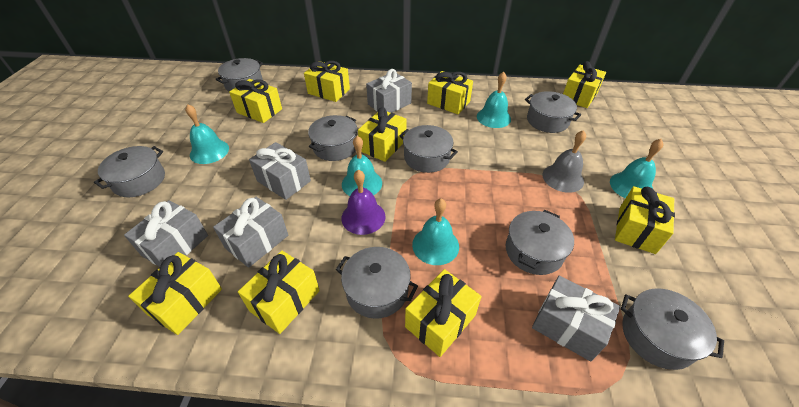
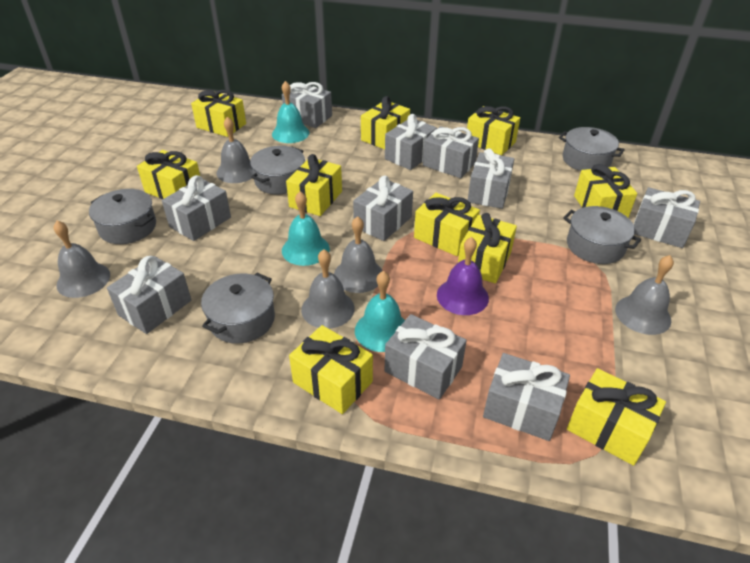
grey bell: [543,130,586,193] = 1 -> [53,221,110,298] [216,117,253,183] [301,249,355,329] [334,216,382,293] [615,255,674,335] = 5
grey gift: [124,200,208,267] [213,197,288,268] [249,142,311,200] [366,69,412,113] [532,276,620,362] = 5 -> [107,256,191,334] [162,175,231,241] [282,82,332,128] [353,176,413,241] [385,114,437,170] [385,314,467,400] [423,126,479,178] [468,148,514,209] [483,353,570,441] [634,187,700,248] = 10
grey pot: [94,146,165,197] [216,58,263,92] [308,115,357,161] [336,247,418,319] [399,125,458,173] [506,210,574,275] [525,91,581,133] [621,288,724,370] = 8 -> [89,189,156,244] [201,273,275,344] [250,146,305,195] [559,127,625,171] [563,206,641,264] = 5
turquoise bell: [185,104,229,164] [342,136,382,196] [412,198,459,265] [477,72,511,128] [610,139,663,198] = 5 -> [272,81,310,143] [282,191,330,266] [355,271,405,352] = 3
yellow gift: [128,252,222,335] [229,79,282,123] [238,251,320,334] [304,61,350,102] [358,107,407,162] [405,269,481,357] [427,71,473,114] [563,61,606,108] [615,186,675,254] = 9 -> [137,150,200,199] [191,90,246,137] [286,154,342,216] [289,325,373,414] [361,96,410,149] [414,193,480,256] [458,213,517,284] [467,106,520,155] [567,368,666,466] [574,164,637,218] = 10

